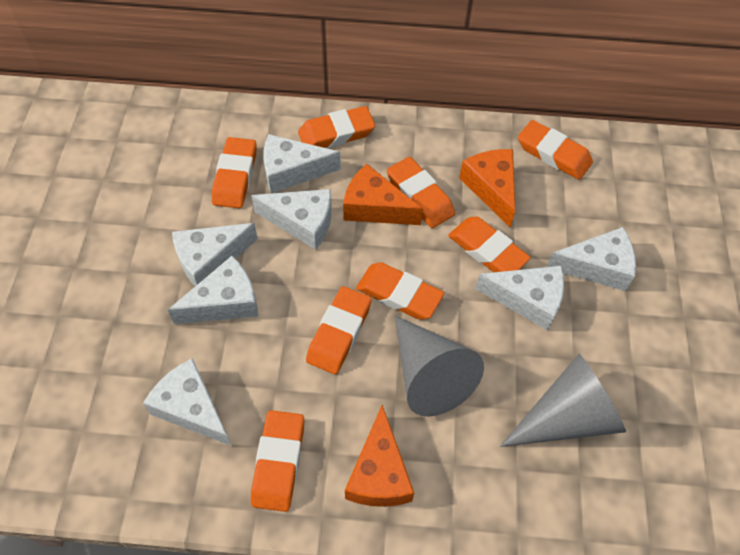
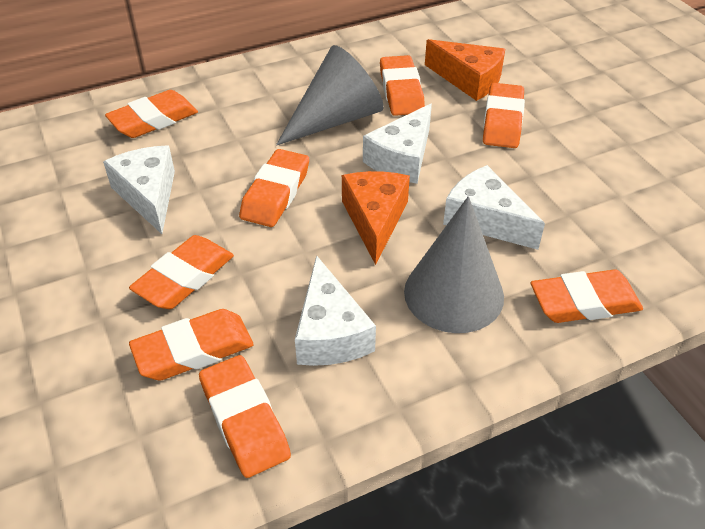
orange cheese: [343,164,423,225] [345,405,414,507] [459,149,515,227] = 3 -> [342,171,410,265] [425,39,505,101] = 2
white cheese: [143,358,232,446] [168,256,258,324] [172,223,258,286] [251,189,332,250] [263,134,341,193] [475,266,564,331] [547,227,636,291] = 7 -> [103,146,175,234] [295,255,376,366] [363,104,432,184] [443,165,545,250] = 4

